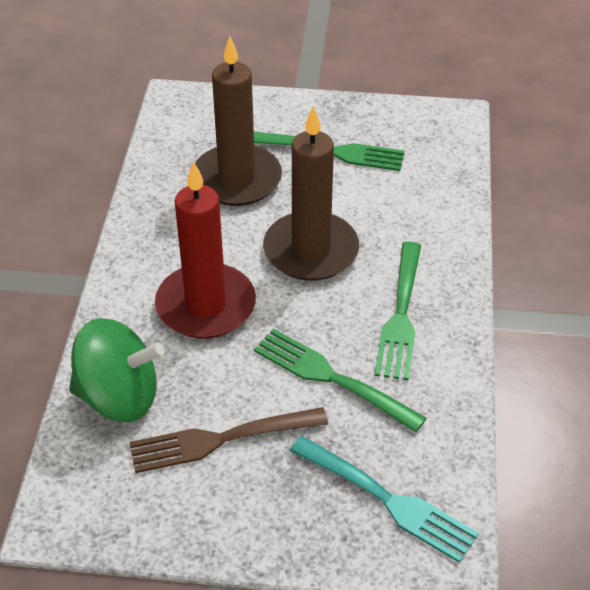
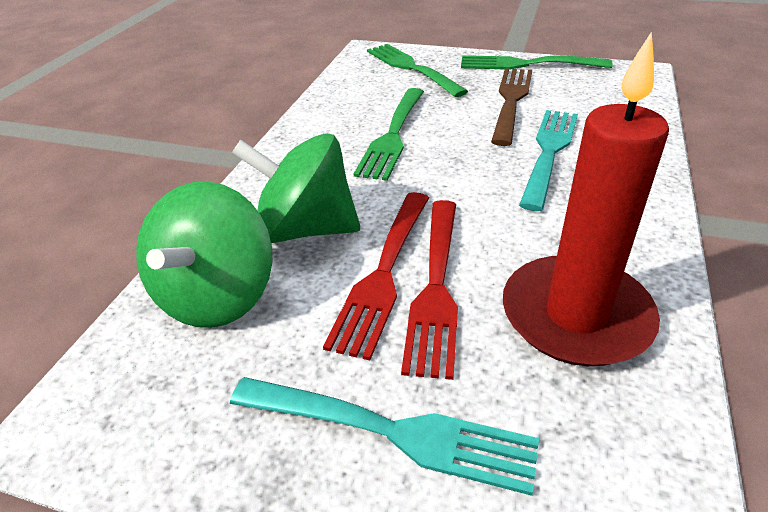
brown candle: [195,36,282,206] [263,106,359,281] = 2 -> none = 0
green spinning top: [69,318,164,422] = 1 -> [136,182,272,328] [232,133,360,243] = 2
red fork: none = 0 -> [323,192,429,360] [401,200,458,380] = 2
turquoise fork: [290,436,479,563] = 1 -> [230,377,539,496] [519,110,578,211] = 2

